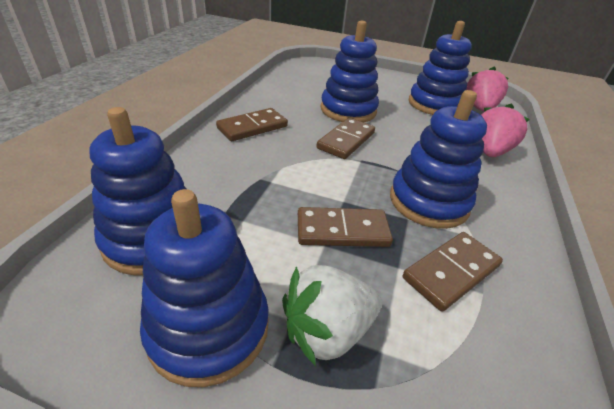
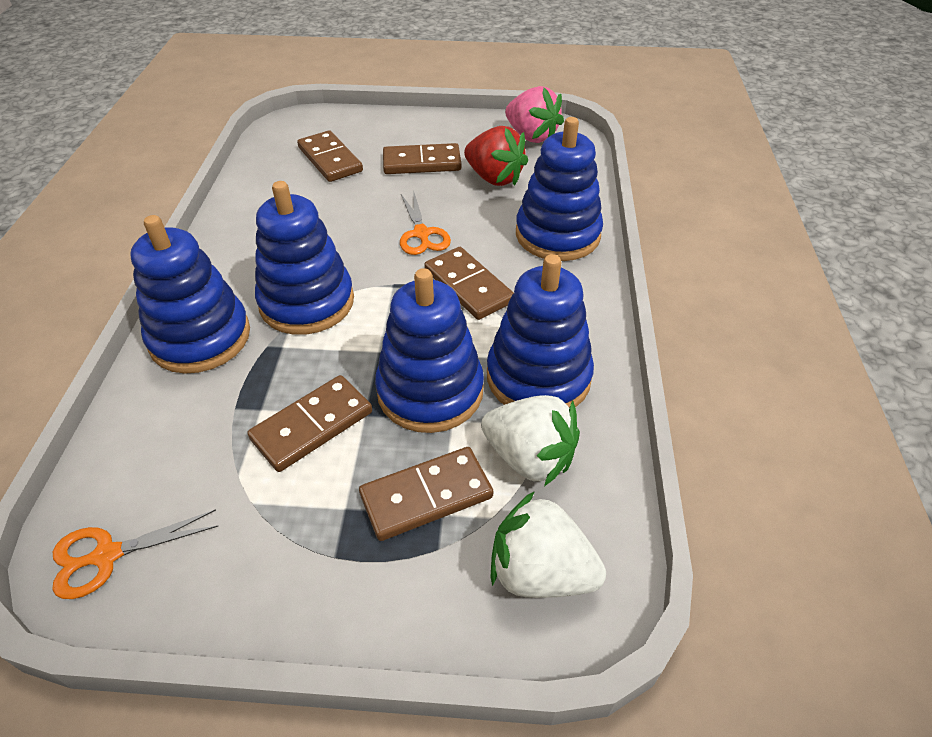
brown domino: [216,108,288,141] [298,207,393,247] [316,118,375,159] [403,232,503,312] = 4 -> [247,375,372,472] [297,130,363,182] [359,447,493,541] [383,143,462,174] [424,247,514,320] = 5
orange scissors: none = 0 -> [53,509,218,599] [400,193,451,255] = 2
pink strawberry: [466,66,509,112] [481,103,530,157] = 2 -> [505,86,564,143] = 1
red strawberry: none = 0 -> [464,126,528,186] = 1
white strawberry: [282,265,382,366] = 1 -> [481,395,580,486] [491,491,606,598] = 2

